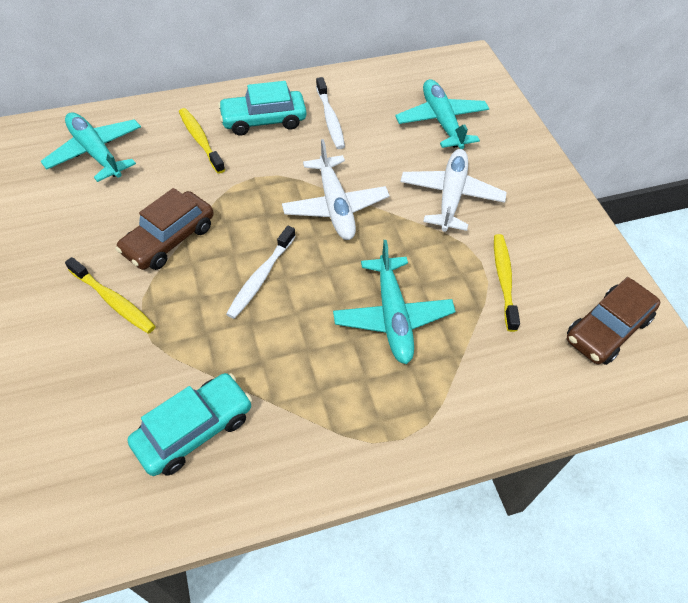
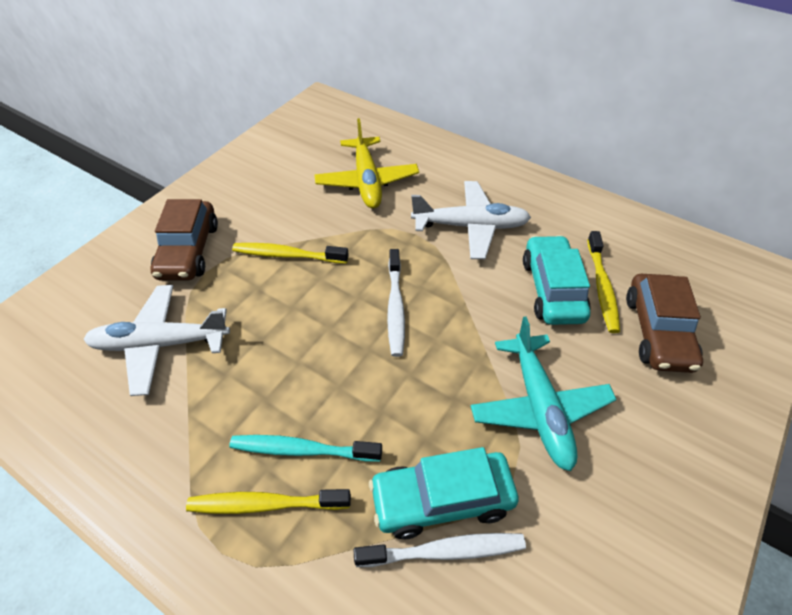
turquoise plane: [41,112,141,182] [333,240,456,364] [395,79,489,149] = 3 -> [471,317,617,472] = 1
turquoise toothbrush: none = 0 -> [229,435,382,462] = 1
yellow plane: none = 0 -> [314,118,419,209] = 1

